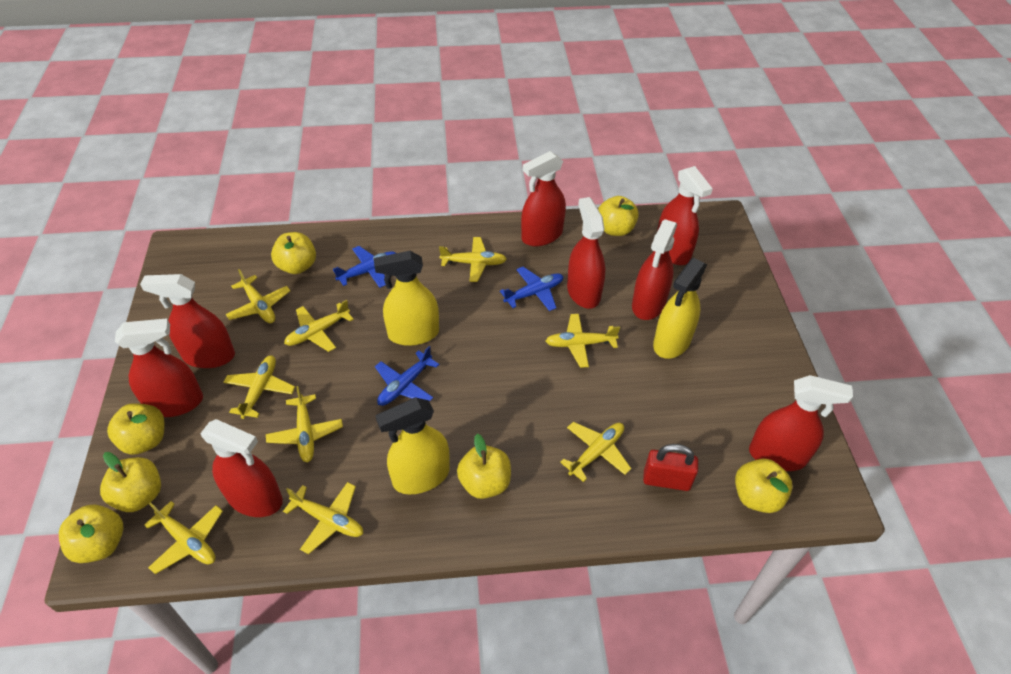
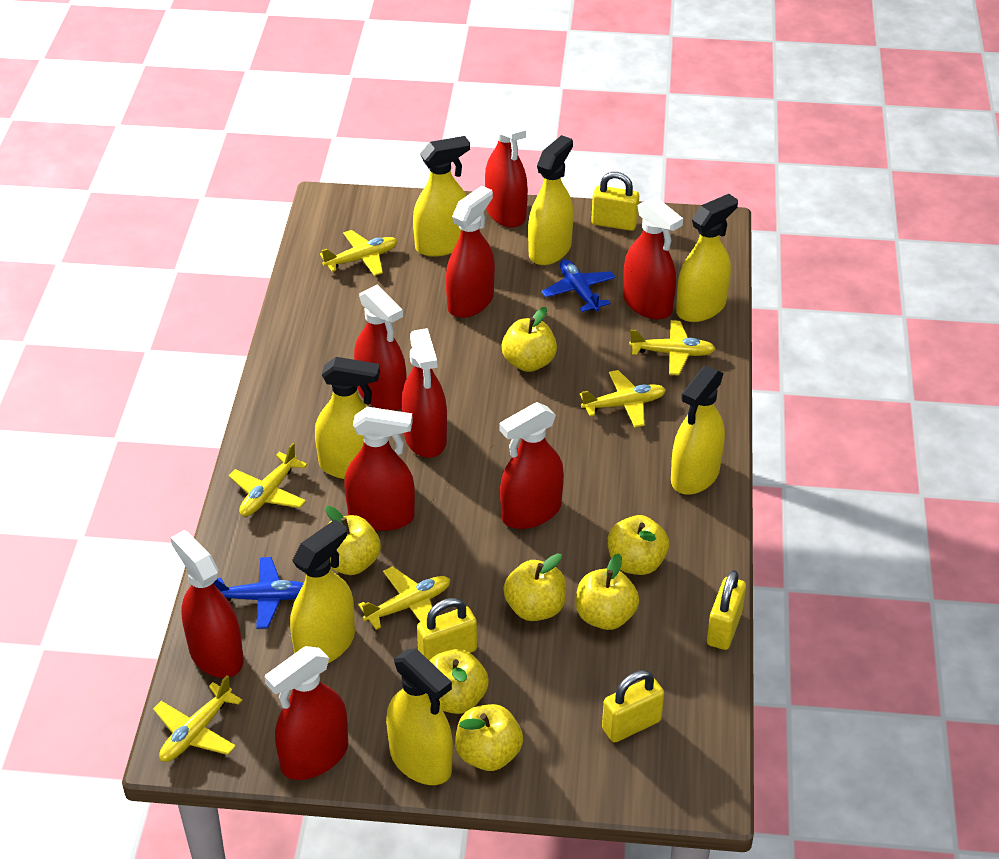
blue plane: [333,246,396,288] [375,346,439,406] [500,267,564,311] = 3 -> [214,557,304,629] [542,259,616,312] = 2
red padlock: [643,444,698,491] = 1 -> none = 0
red spray bottle: [115,318,203,417] [140,274,235,368] [200,419,283,517] [521,151,566,246] [567,197,606,309] [632,219,677,320] [657,166,713,265] [749,375,853,471] = 8 -> [170,530,243,678] [264,646,348,780] [344,407,415,531] [354,285,407,411] [402,328,447,458] [446,186,495,318] [485,107,528,228] [499,402,564,529] [623,196,683,320] = 9
yellow padlock: none = 0 -> [417,598,477,660] [591,172,639,231] [602,670,664,743] [707,570,746,650] = 4
yellow plane: [144,501,223,574] [223,355,295,419] [226,269,290,323] [266,386,343,463] [283,482,363,554] [284,300,354,352] [439,237,507,282] [546,314,620,368] [560,422,631,482] = 9 -> [153,675,243,762] [229,443,307,517] [320,230,397,276] [358,566,450,630] [580,370,666,428] [629,320,716,375] = 6
yellow spray bottle: [374,251,439,346] [376,398,450,494] [653,258,707,359] = 3 -> [290,520,355,663] [315,357,380,479] [386,648,453,785] [413,136,470,257] [528,135,573,265] [671,365,725,495] [676,194,738,322] = 7

